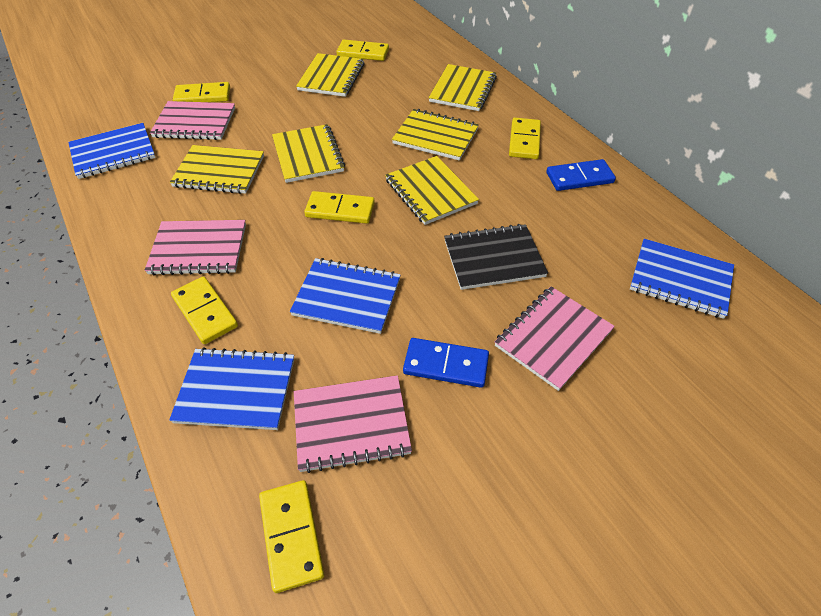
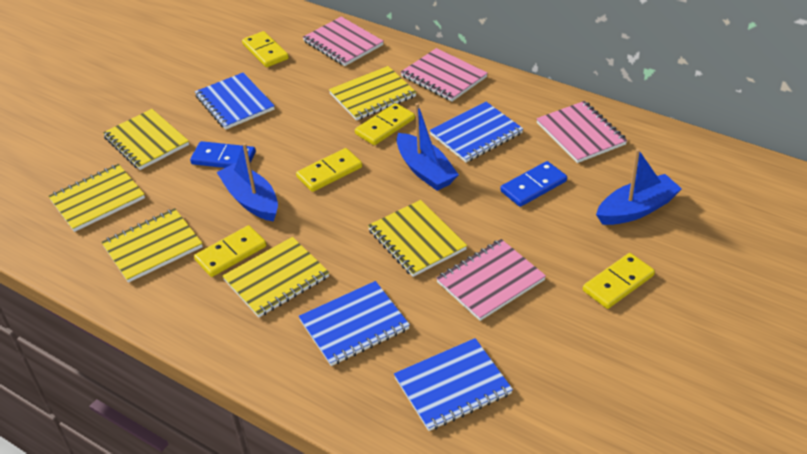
black notebook: [444,224,548,290] = 1 -> none = 0
blue boat: none = 0 -> [217,143,278,222] [397,103,459,191] [596,149,682,225] = 3
yellow domino: [171,277,238,344] [173,82,230,102] [259,480,324,593] [304,191,375,224] [336,40,389,61] [509,118,541,159] = 6 -> [194,225,267,277] [242,31,289,67] [296,148,362,192] [355,103,415,145] [583,253,655,309] = 5

